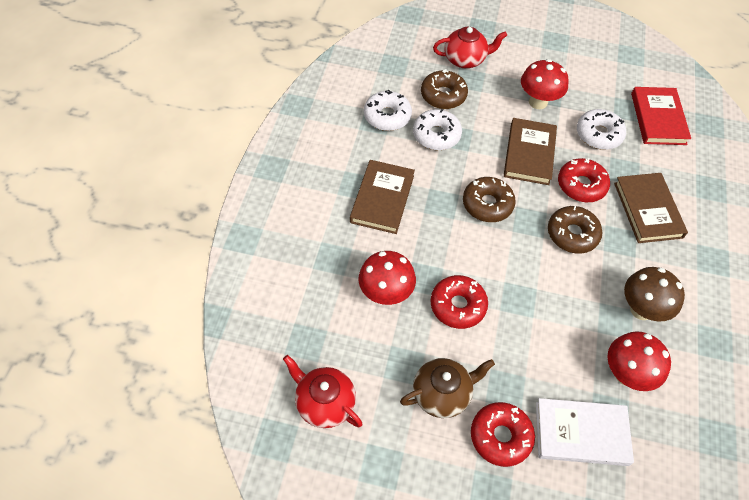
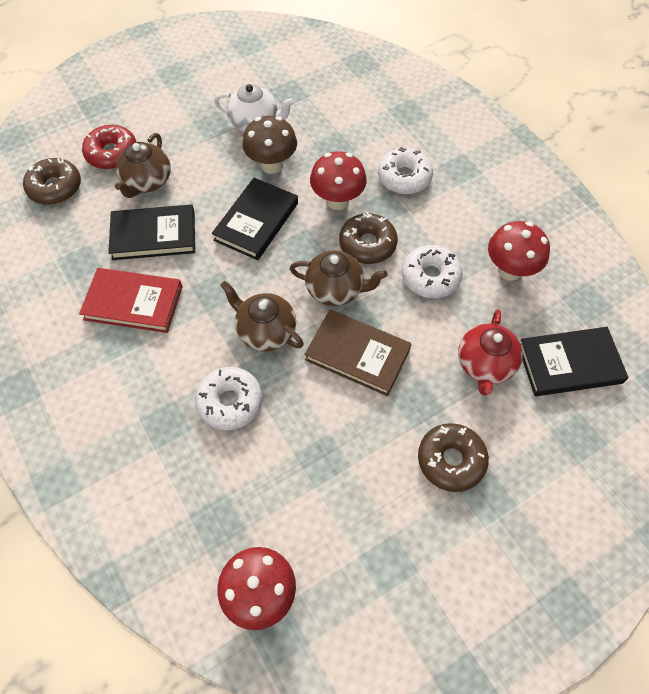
black book: none = 0 -> [108,205,195,260] [212,178,298,260] [521,327,629,396] = 3
brown book: [350,160,415,234] [504,118,557,185] [614,173,688,243] = 3 -> [304,310,412,396] = 1
brown teapot: [400,358,495,418] = 1 -> [115,133,171,198] [220,281,304,352] [290,250,388,306] = 3
red donut: [431,275,488,329] [471,402,535,467] [558,158,610,202] = 3 -> [82,125,136,169] = 1
red teapot: [283,355,363,428] [433,27,507,68] = 2 -> [458,309,523,395] = 1
white book: [536,398,634,466] = 1 -> none = 0
white teapot: none = 0 -> [214,84,295,132] = 1

